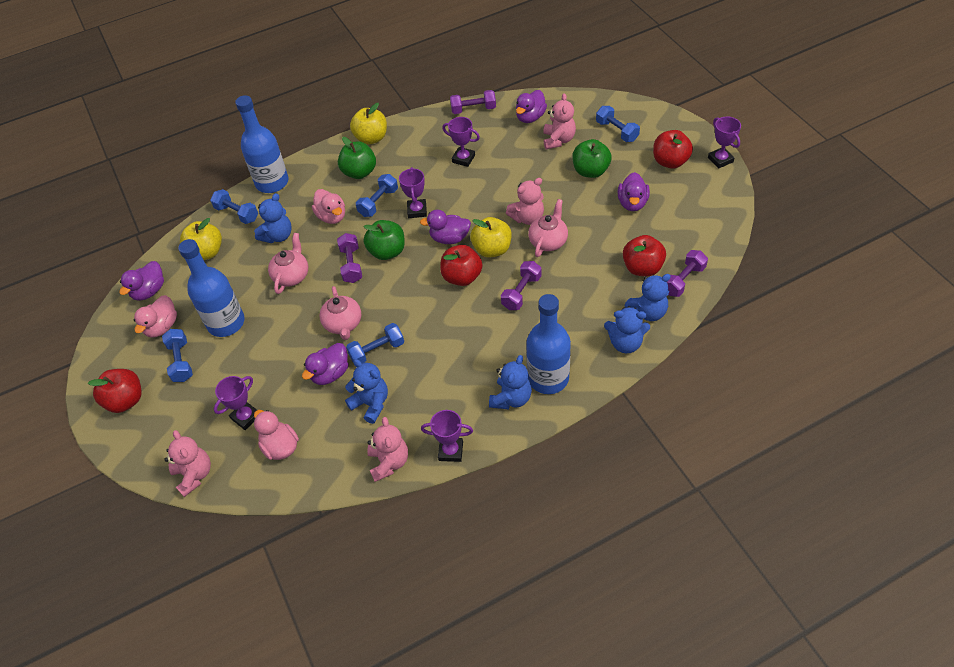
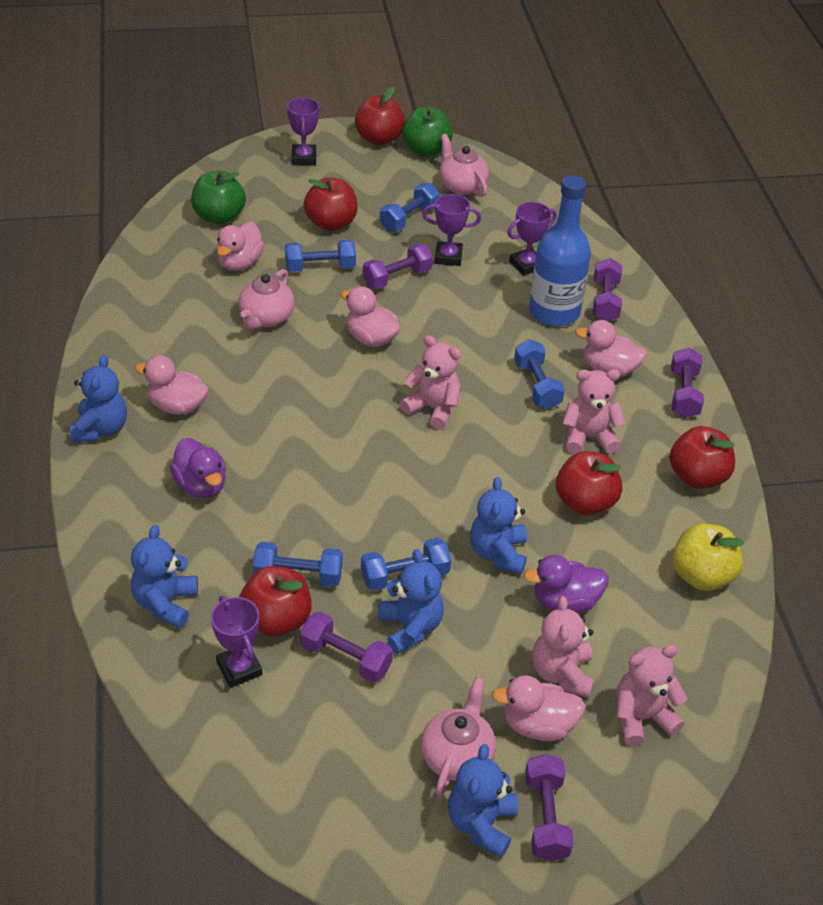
blue bottle: [178,239,245,337] [235,95,289,193] [526,294,571,394] = 3 -> [529,175,591,327] = 1
green apple: [338,137,376,179] [364,220,405,260] [572,139,612,178] = 3 -> [191,171,246,224] [402,106,453,157] = 2
pink duck: [134,295,177,338] [253,410,299,460] [312,189,345,224] = 3 -> [135,355,209,415] [217,222,265,271] [341,286,400,347] [492,675,586,741] [575,320,647,377] = 5
purple duck: [119,261,164,301] [302,343,349,385] [420,210,471,244] [516,90,547,123] [618,172,650,211] = 5 -> [170,438,226,498] [524,555,609,613] = 2
purple dumbbell: [337,233,362,283] [450,90,496,114] [501,261,542,310] [667,250,708,297] = 4 -> [300,611,393,683] [362,243,433,289] [525,754,573,861] [593,258,622,321] [671,348,704,418] = 5
purple trophy: [214,376,257,430] [399,167,427,218] [421,410,473,462] [442,117,480,167] [708,117,741,169] = 5 -> [211,596,262,688] [287,97,320,165] [422,194,481,266] [507,202,557,276] = 4
red apple: [88,369,141,413] [440,245,482,286] [623,235,666,276] [653,130,693,169] = 4 -> [240,566,312,637] [304,178,358,231] [355,87,405,145] [556,451,622,515] [670,426,735,489] = 5
yellow apple: [180,218,222,260] [350,103,387,144] [470,217,512,258] = 3 -> [672,523,744,591] = 1

